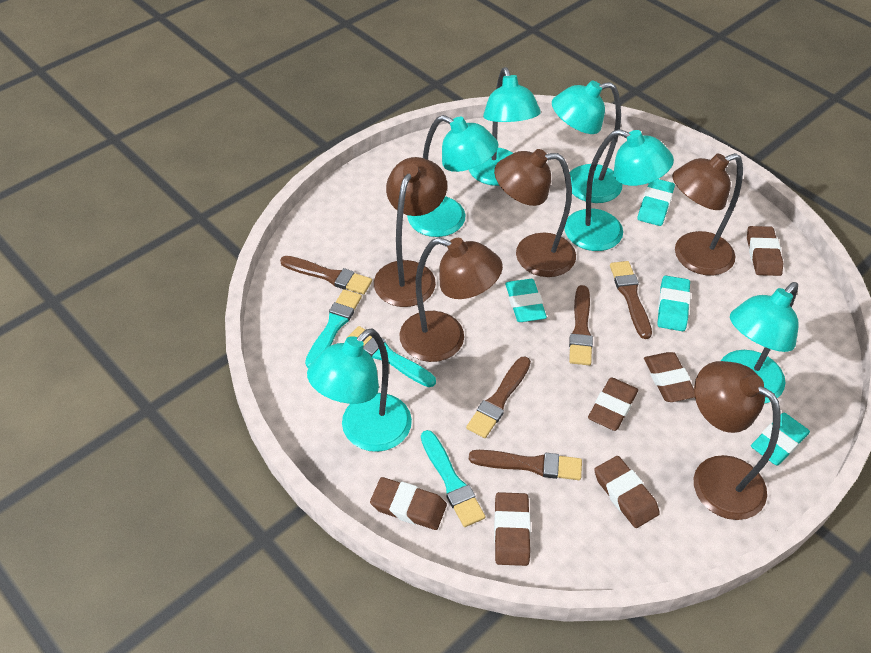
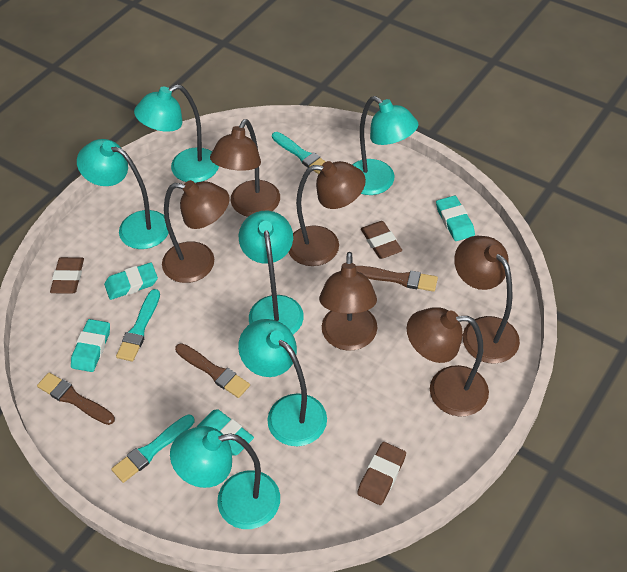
brown brush: [280,256,372,295] [466,356,531,438] [469,450,582,480] [569,285,593,365] [610,261,652,339] = 5 -> [37,372,115,425] [175,343,250,398] [356,266,438,292] = 3
brown eraser: [370,477,447,530] [494,492,531,566] [588,378,638,431] [594,456,660,528] [644,352,695,402] [747,226,783,276] = 6 -> [50,257,84,294] [357,442,406,505] [361,221,402,259] = 3
brown lamp: [374,157,447,307] [399,237,503,362] [494,149,576,277] [672,153,743,276] [694,361,781,520] = 5 -> [162,180,230,283] [210,119,280,217] [288,161,366,266] [319,252,377,351] [407,307,489,416] [454,236,520,364] = 6

